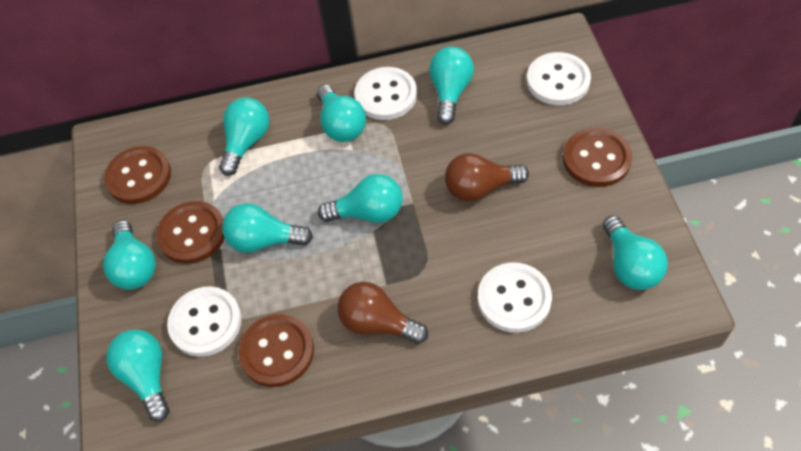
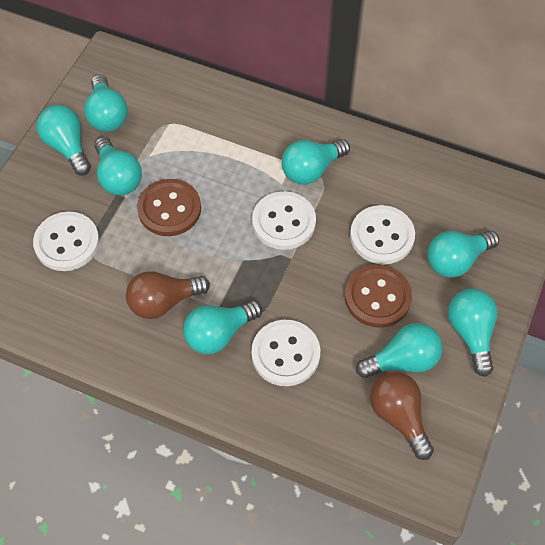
brown button: [104,146,171,204] [156,201,225,264] [238,314,314,387] [563,128,632,187] = 4 -> [137,179,201,236] [345,264,412,328] = 2

